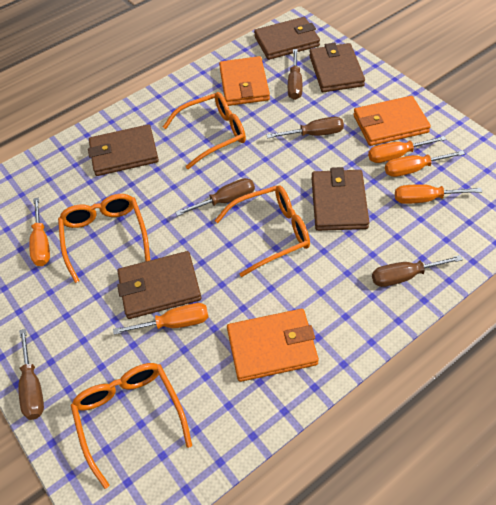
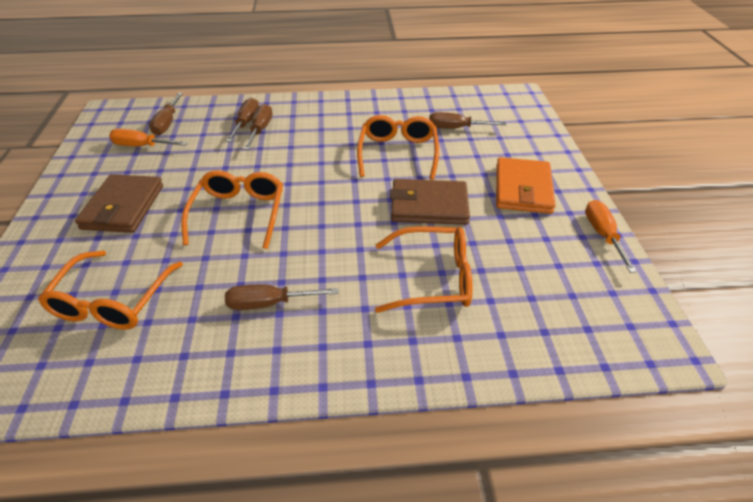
brown wallet: [88,124,159,176] [117,251,201,319] [254,17,320,60] [309,43,365,92] [312,167,369,231] = 5 -> [75,174,163,233] [390,179,470,225] = 2
orange screwdriver: [29,197,50,266] [113,303,208,335] [368,136,446,163] [385,150,465,177] [395,184,482,204] = 5 -> [109,129,188,146] [585,200,637,273] = 2
orange wallet: [219,56,270,106] [227,309,319,382] [353,96,431,146] = 3 -> [496,157,556,214] = 1

